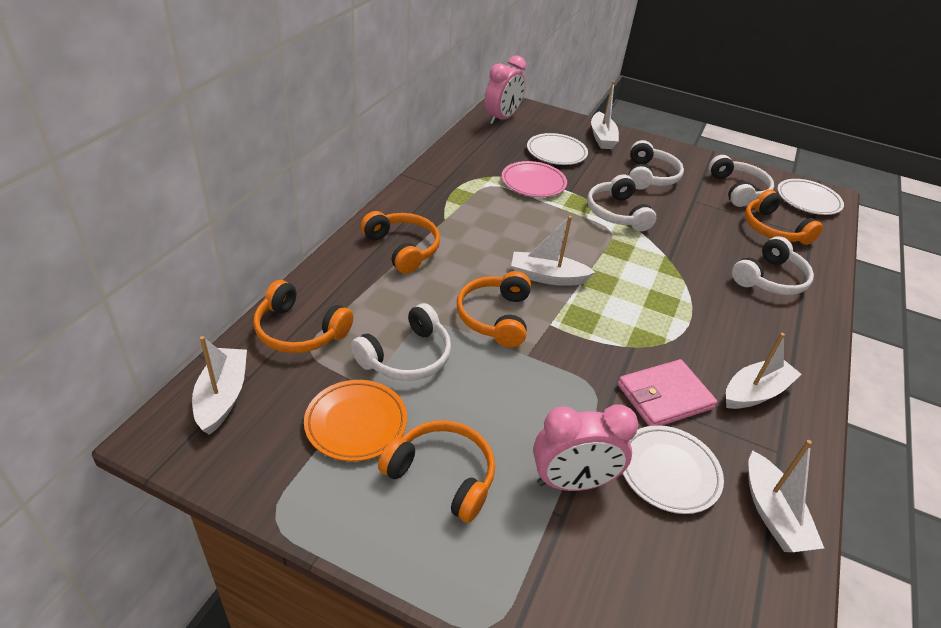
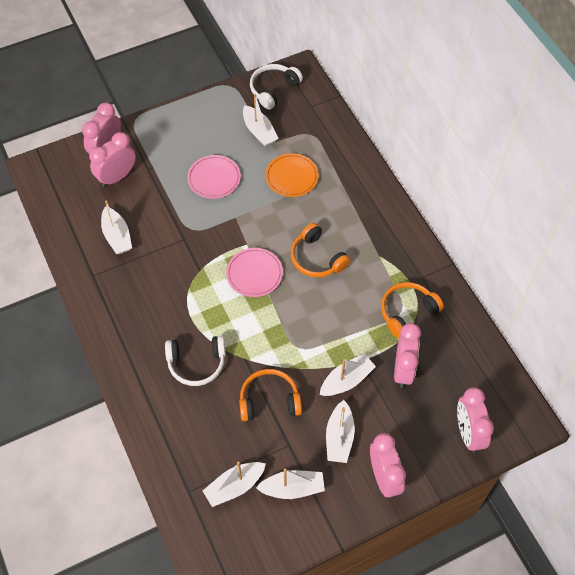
orange headphones: [253,280,354,353] [361,211,440,274] [378,420,495,523] [457,271,531,347] [745,189,823,245] = 5 -> [239,369,302,421] [291,223,350,277] [381,282,444,338] = 3
pink clock: [484,55,526,124] [533,405,639,491] = 2 -> [82,102,121,153] [89,132,136,187] [370,433,406,498] [394,323,421,388] [457,388,494,453] = 5
pink plate: [502,161,567,197] = 1 -> [187,155,241,199] [226,248,283,297] = 2
pink wallet: [618,359,717,426] = 1 -> none = 0
white boat: [192,336,247,435] [511,216,595,286] [591,81,619,149] [726,333,802,409] [748,440,824,552] = 5 -> [101,200,132,254] [203,462,266,507] [243,94,279,147] [256,468,325,499] [320,353,376,396] [326,400,355,463] = 6
white headphones: [351,303,451,381] [587,174,656,231] [629,140,684,190] [708,155,774,207] [732,236,814,295] = 5 -> [165,336,226,386] [250,64,303,110] = 2
white plate: [527,133,588,165] [623,425,724,514] [777,179,844,215] = 3 -> none = 0

